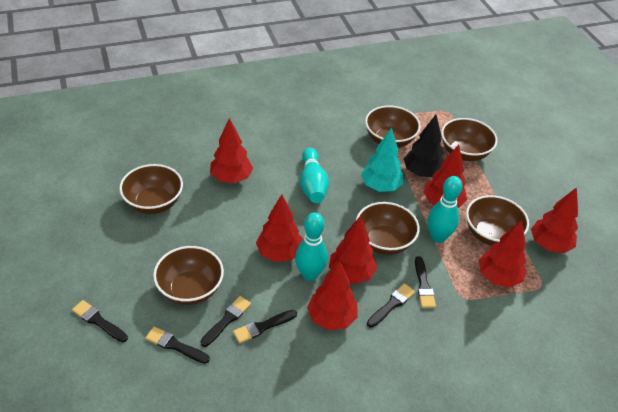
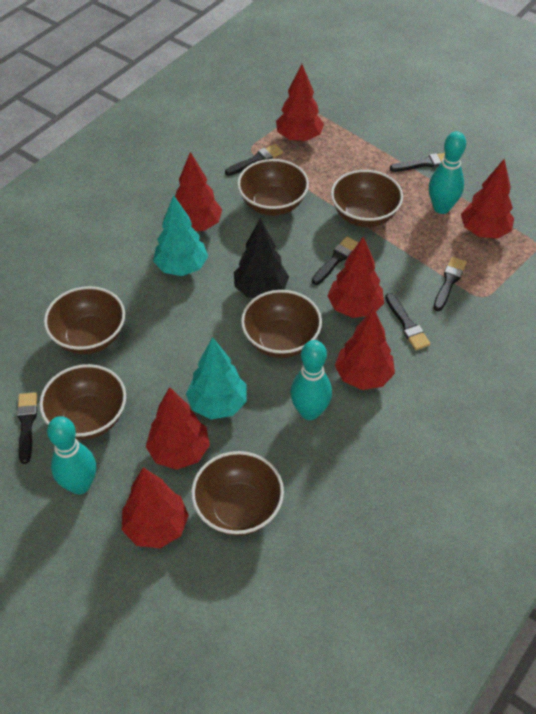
turquoise tree: [361,127,403,192] = 1 -> [153,195,208,276] [186,337,247,419] = 2

